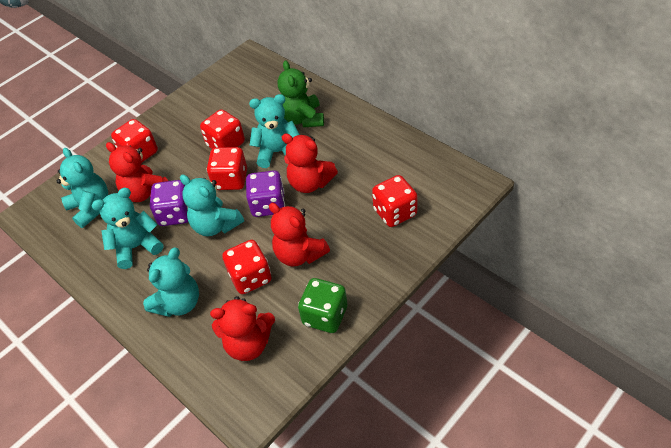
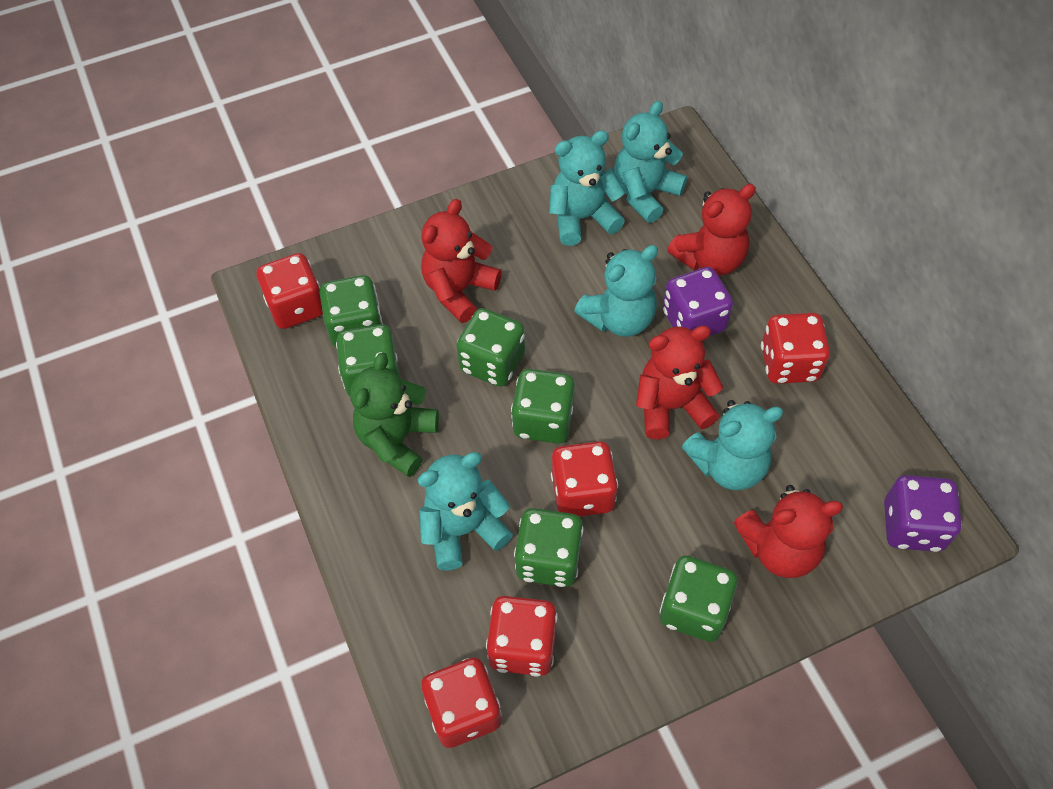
green dice: [298,278,348,333] = 1 -> [320,275,383,348] [336,324,400,396] [456,308,525,387] [511,369,575,444] [514,508,583,587] [660,555,737,642] = 6

